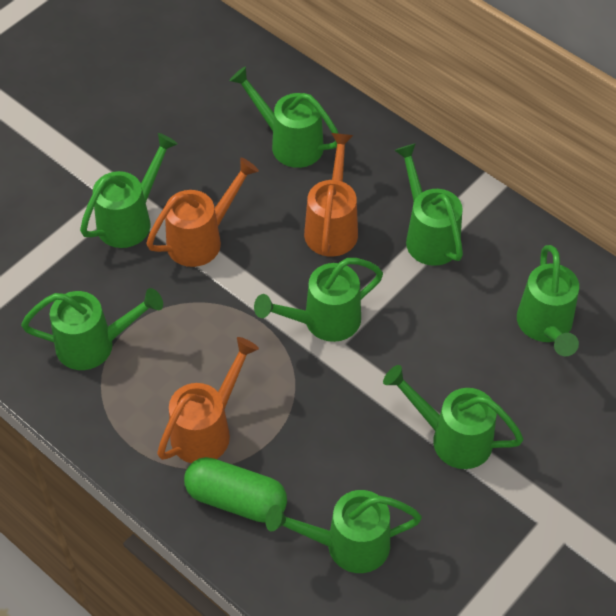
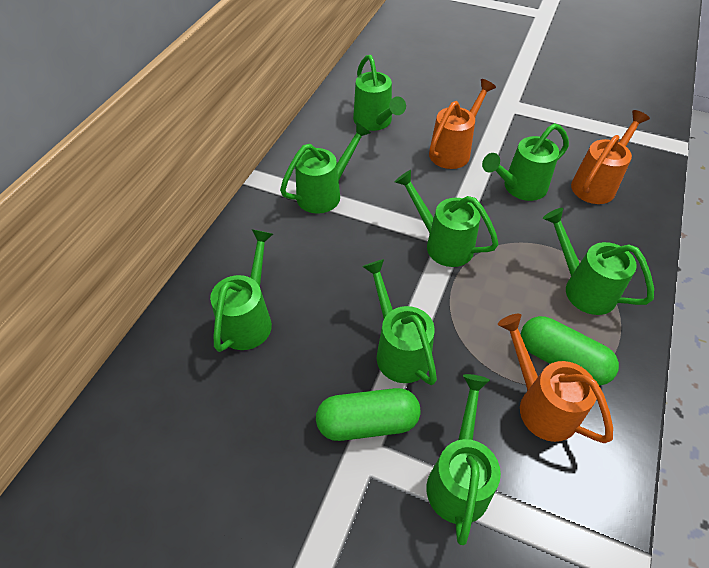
green capsule: [184,457,287,523] = 1 -> [316,388,421,441] [521,316,619,386] = 2

